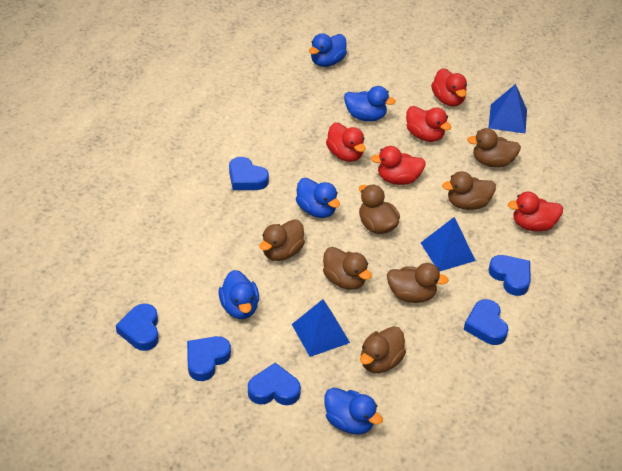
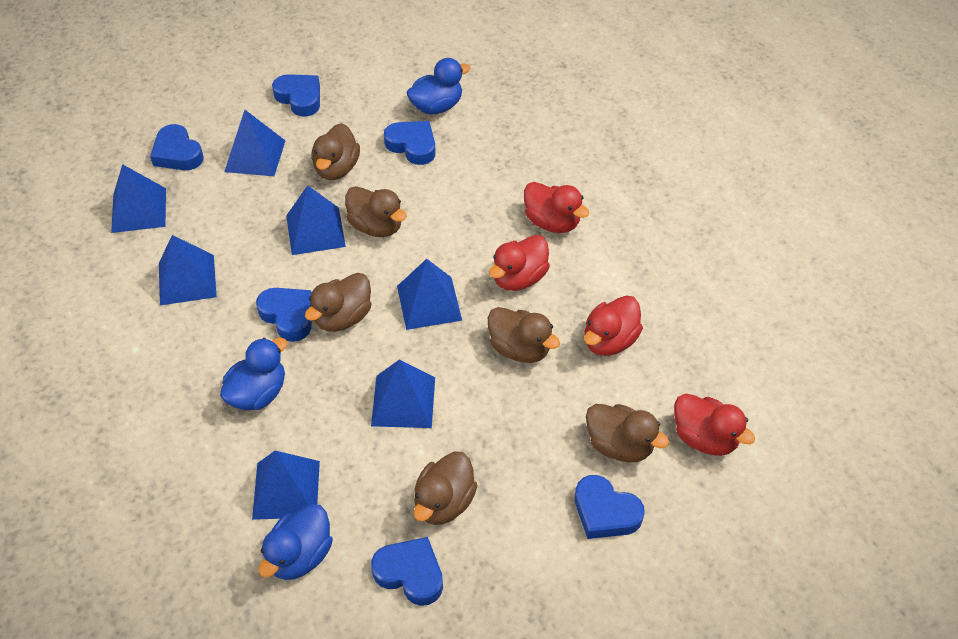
blue duck: [219,270,259,319] [296,178,340,218] [309,33,347,67] [324,388,383,435] [344,86,396,122] = 5 -> [220,338,287,410] [259,504,333,580] [406,58,470,115] = 3
blue pyramid: [292,299,350,357] [421,217,476,272] [489,84,527,134] = 3 -> [111,164,166,233] [159,235,217,305] [224,110,286,176] [252,451,320,520] [286,185,346,255] [371,359,435,428] [397,259,462,330] = 7
brown duck: [260,219,305,261] [323,247,372,290] [359,185,400,234] [360,326,406,373] [387,263,449,303] [442,171,496,210] [467,128,521,167] = 7 -> [305,273,372,332] [311,123,360,180] [345,186,407,237] [414,451,478,525] [488,307,560,363] [586,404,669,462] = 6
red duck: [326,123,366,162] [371,146,426,185] [406,106,452,142] [431,68,467,106] [508,192,563,231] = 5 -> [489,235,550,291] [524,182,589,233] [584,295,643,356] [674,394,755,456] = 4

